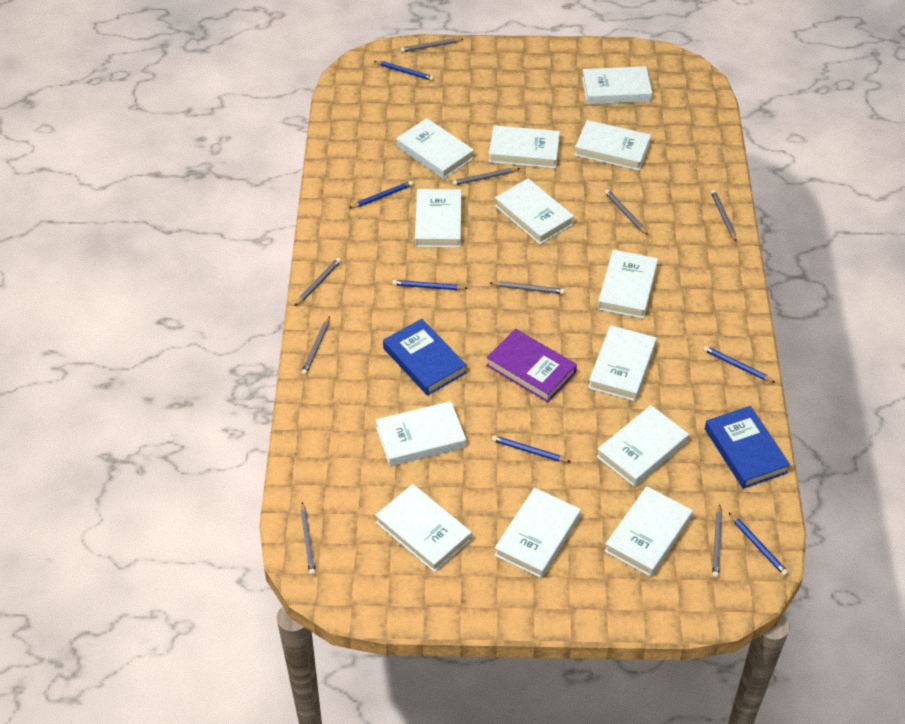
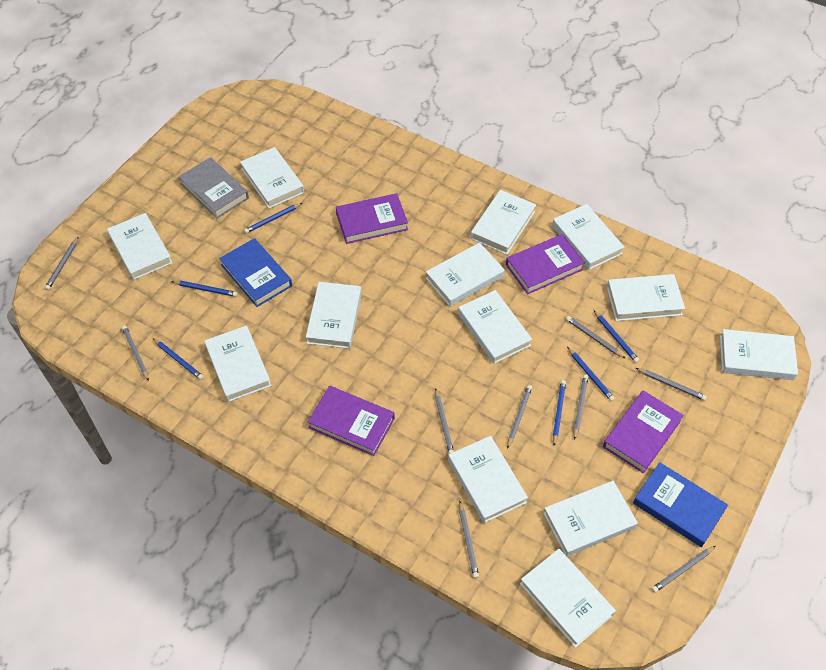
grey book: none = 0 -> [178,157,249,219] = 1
purple book: [486,329,577,402] = 1 -> [308,386,395,456] [336,193,408,244] [506,234,585,294] [603,390,684,473] = 4

